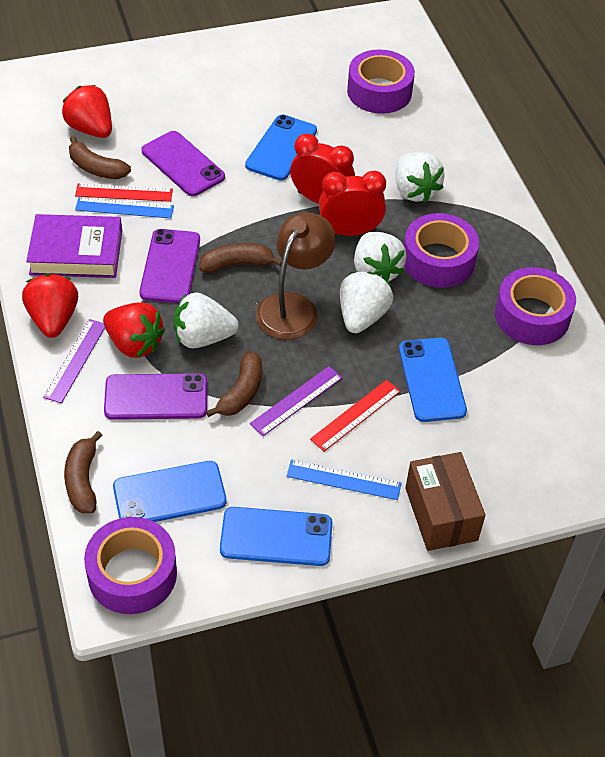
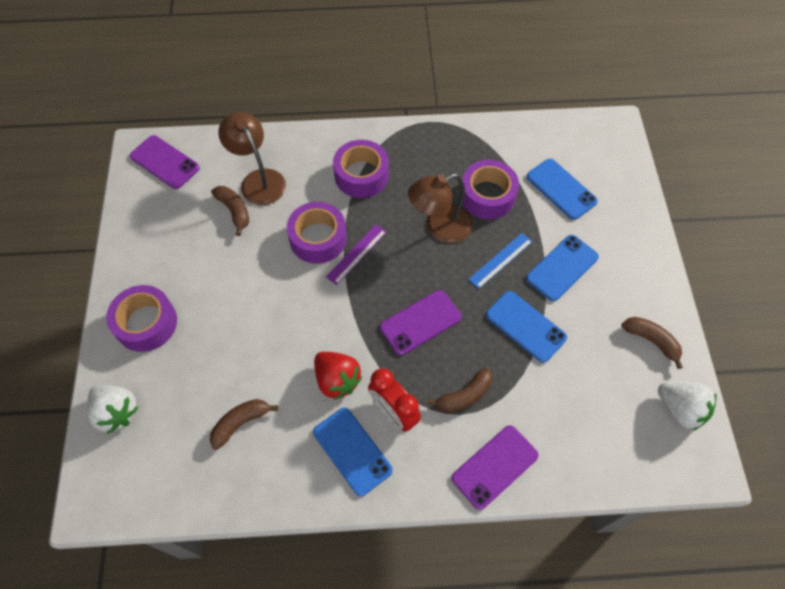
blue ruler: [75,197,174,218] [286,459,401,500] = 2 -> [468,233,533,289] = 1
brown box: [405,452,485,551] = 1 -> none = 0
brown lamp: [256,212,336,340] = 1 -> [218,112,286,205] [408,174,473,243] = 2
purple book: [26,214,122,278] = 1 -> none = 0
purple ruler: [43,319,105,403] [250,366,343,436] = 2 -> [326,224,387,285] = 1
red clock: [290,134,355,204] [319,171,386,236] = 2 -> [368,368,421,432] = 1
red ruler: [75,183,173,202] [310,380,401,452] = 2 -> none = 0
red strawberry: [22,273,78,338] [62,85,112,138] [103,302,165,358] = 3 -> [314,352,362,400] = 1
white strawberry: [173,292,239,348] [340,271,393,333] [354,232,406,282] [396,152,445,203] = 4 -> [87,384,138,434] [658,382,717,431] = 2

